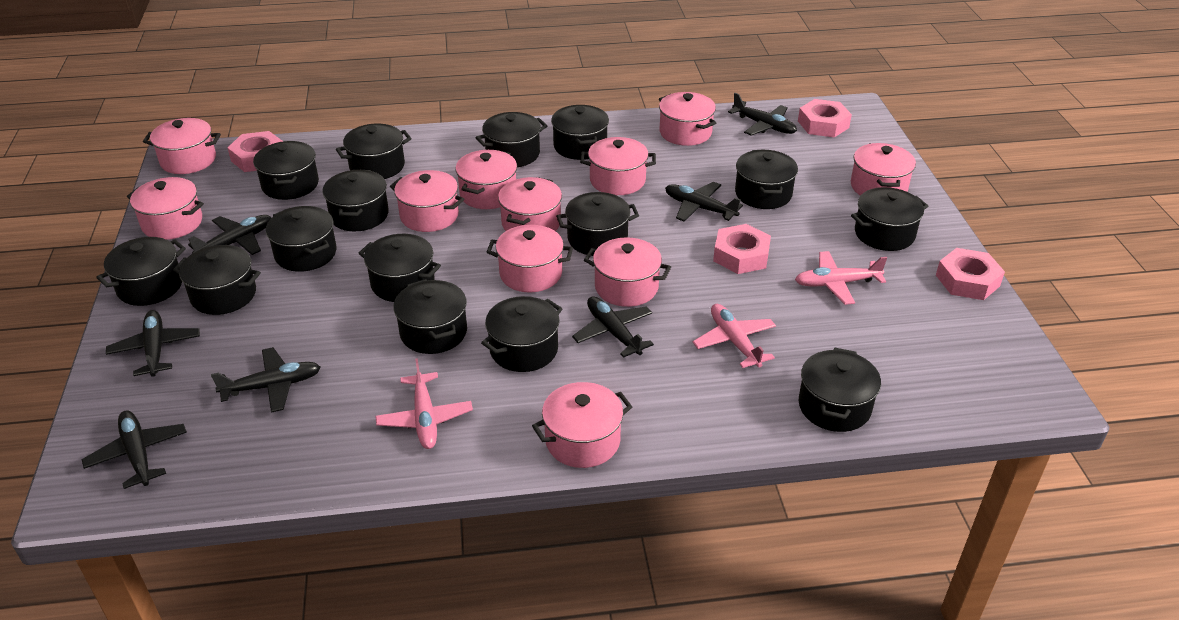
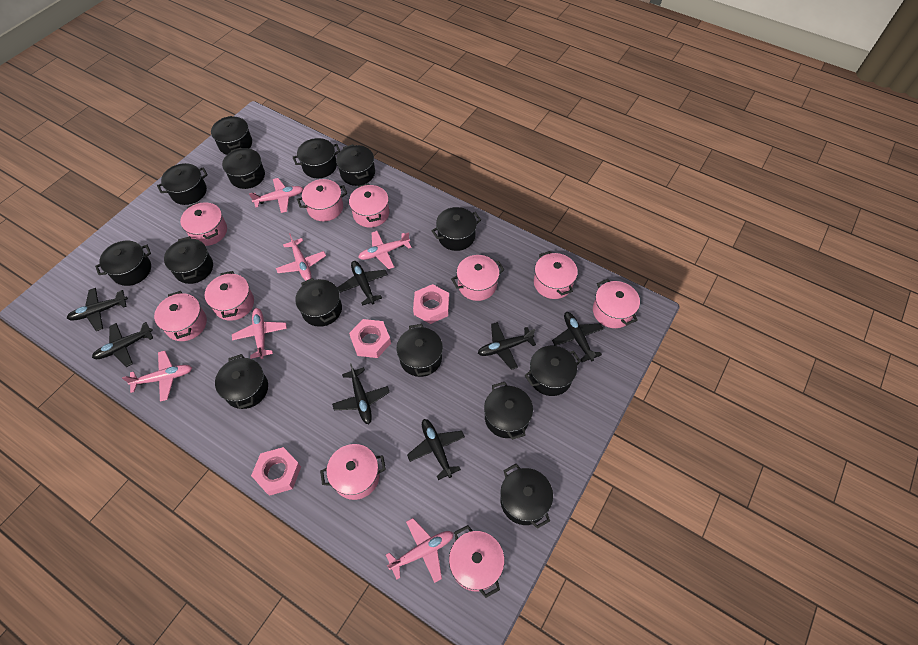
black pot: [96,237,186,306] [173,245,261,315] [253,141,319,200] [266,206,336,272] [322,170,389,232] [336,124,412,179] [358,234,441,302] [393,279,467,354] [476,112,547,167] [481,296,563,372] [551,105,609,160] [556,192,639,256] [735,150,798,209] [799,348,881,432] [851,187,928,251] = 15 -> [95,241,151,286] [157,163,208,205] [164,236,213,284] [211,116,252,155] [215,354,268,409] [222,147,265,189] [293,138,340,178] [295,278,342,327] [336,144,375,186] [396,324,443,377] [431,207,481,251] [484,382,533,440] [500,464,553,529] [525,346,581,396] = 14
pink nut: [228,131,283,172] [713,224,771,274] [798,99,852,138] [936,248,1005,300] = 4 -> [251,447,301,496] [349,319,391,358] [413,284,449,324] = 3
pink plane: [375,358,473,449] [693,304,776,368] [795,251,887,305] = 3 -> [122,351,192,402] [232,308,287,359] [249,178,303,213] [276,233,326,281] [358,231,412,269] [386,518,454,583] = 6
pink pot: [127,177,204,240] [143,118,221,174] [390,170,464,232] [456,150,517,209] [487,225,573,292] [498,177,562,231] [532,382,632,468] [580,137,656,195] [584,237,671,307] [659,92,716,146] [851,143,916,196] = 11 -> [154,291,207,341] [180,202,227,246] [205,271,254,321] [297,179,347,221] [320,444,386,500] [349,183,389,227] [449,525,505,598] [451,255,504,301] [534,251,578,299] [593,279,640,328] = 10

